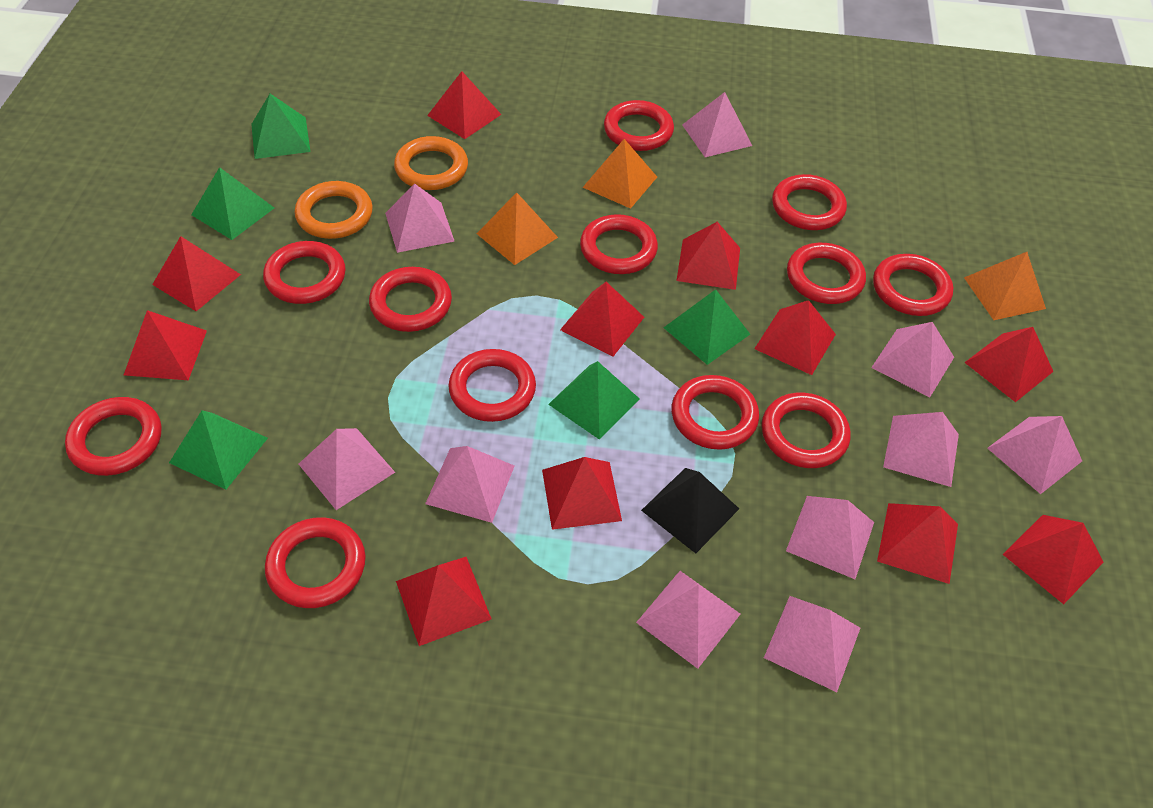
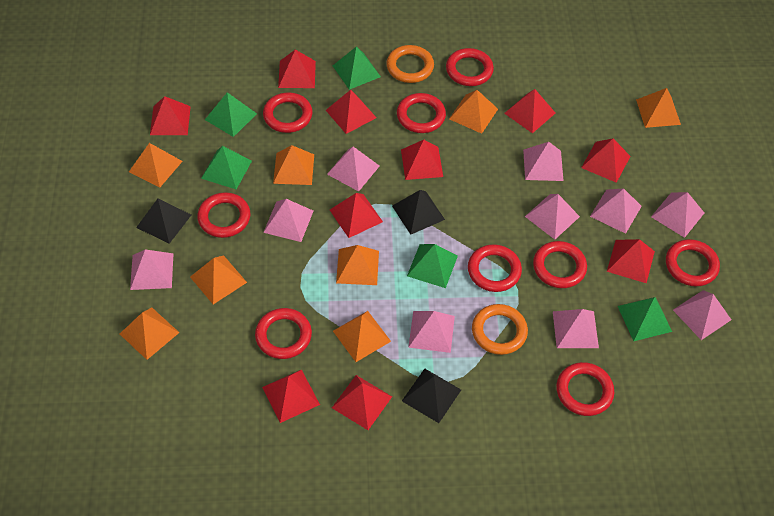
black pyramid: [641,468,739,553] = 1 -> [136,199,191,244] [392,190,445,235] [402,369,461,423] = 3
orange pyramid: [477,192,558,265] [583,139,657,209] [964,252,1046,320] = 3 -> [120,307,180,360] [129,143,182,188] [190,256,247,304] [273,145,314,185] [333,311,391,362] [336,245,379,285] [449,90,498,134] [636,88,681,128] = 8
red pyramid: [124,310,207,380] [152,236,241,311] [396,557,491,646] [427,71,502,139] [542,457,622,530] [560,282,644,356] [677,222,740,290] [754,300,836,375] [877,503,958,584] [964,327,1053,402] [1003,515,1103,604] = 11 -> [150,96,191,135] [262,370,320,423] [278,49,316,88] [326,90,377,134] [330,193,383,238] [332,375,392,430] [401,140,443,180] [504,89,555,133] [581,138,631,183] [607,239,655,283] = 10
red ring: [65,397,161,476] [263,241,346,304] [265,517,366,608] [369,267,452,332] [448,349,536,422] [580,214,658,274] [604,100,674,151] [672,375,759,450] [762,393,850,468] [772,174,847,230] [787,243,866,304] [873,254,953,316] = 12 -> [197,192,250,238] [255,308,312,359] [263,93,312,133] [397,93,446,133] [446,48,494,86] [468,244,522,292] [533,241,587,288] [556,362,614,416] [666,239,720,286] = 9

